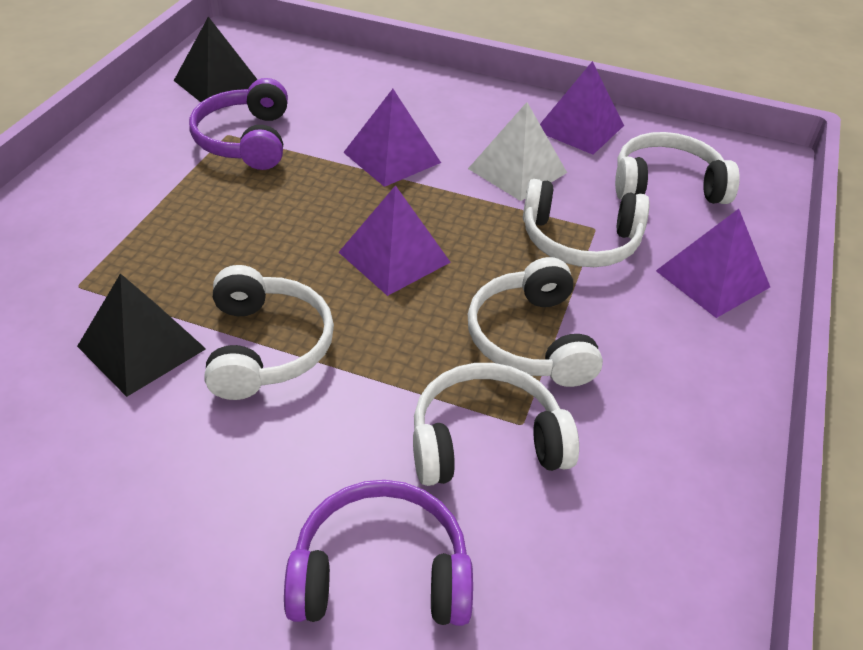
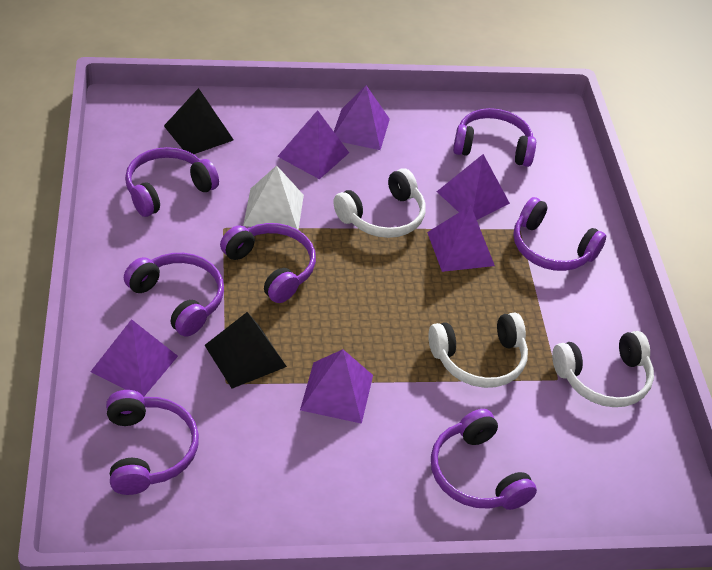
purple headphones: [189,78,288,170] [284,480,473,626] = 2 -> [106,390,199,495] [124,253,224,337] [125,147,219,217] [220,223,316,303] [431,409,537,510] [453,108,536,167] [513,197,606,271] = 7
purple pyramid: [339,185,451,296] [343,89,441,187] [540,61,624,155] [656,209,770,318] = 4 -> [90,319,178,397] [277,110,349,179] [300,349,373,424] [334,85,390,150] [427,205,495,272] [437,154,510,220] = 6
white headphones: [205,265,334,400] [413,363,579,486] [468,257,603,387] [523,179,650,267] [615,132,740,204] = 5 -> [333,168,426,238] [428,312,528,388] [552,331,654,407] = 3

